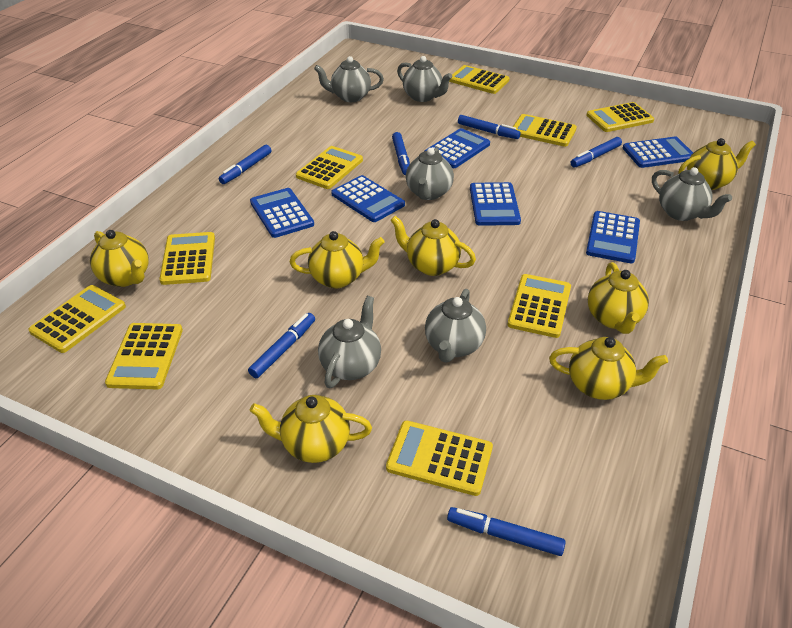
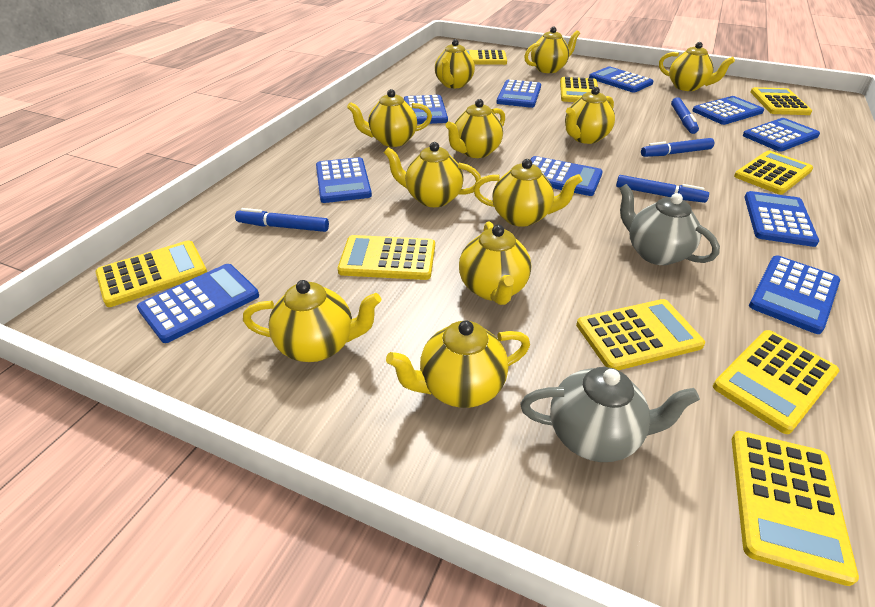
blue calculator: [250,188,314,238] [331,175,405,222] [425,128,490,168] [470,182,521,226] [586,211,640,264] [623,137,693,168] = 6 -> [137,264,259,343] [316,157,372,203] [404,95,448,124] [496,79,541,108] [530,156,603,196] [589,66,653,93] [692,96,764,125] [743,118,820,152] [744,191,819,247] [749,255,840,334] = 10
blue marker: [219,145,271,184] [248,313,315,378] [392,132,410,175] [447,507,565,556] [458,115,521,139] [571,137,622,168] = 6 -> [235,208,329,232] [616,175,709,203] [641,138,714,157] [671,97,699,134] = 4
grey teapot: [314,56,384,102] [318,296,381,388] [397,56,452,102] [406,148,454,200] [425,289,486,363] [652,167,732,221] = 6 -> [521,367,700,462] [619,184,720,265] = 2
yellow teapot: [90,230,149,287] [250,395,372,463] [290,231,385,288] [391,216,476,276] [549,337,668,400] [588,262,649,334] [679,138,756,190] = 7 -> [243,280,381,362] [347,89,432,147] [384,142,481,207] [386,321,530,408] [435,39,475,88] [445,99,505,158] [459,221,531,305] [473,159,582,227] [524,27,580,73] [565,87,615,144] [659,42,735,91] = 11

